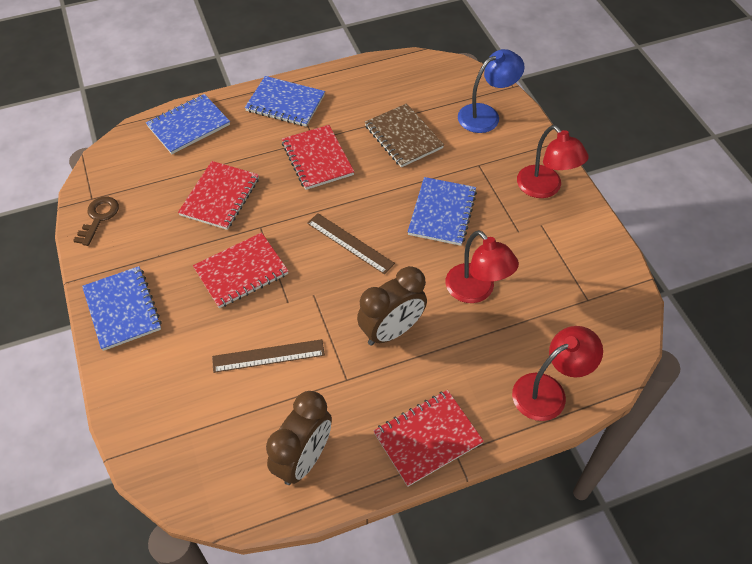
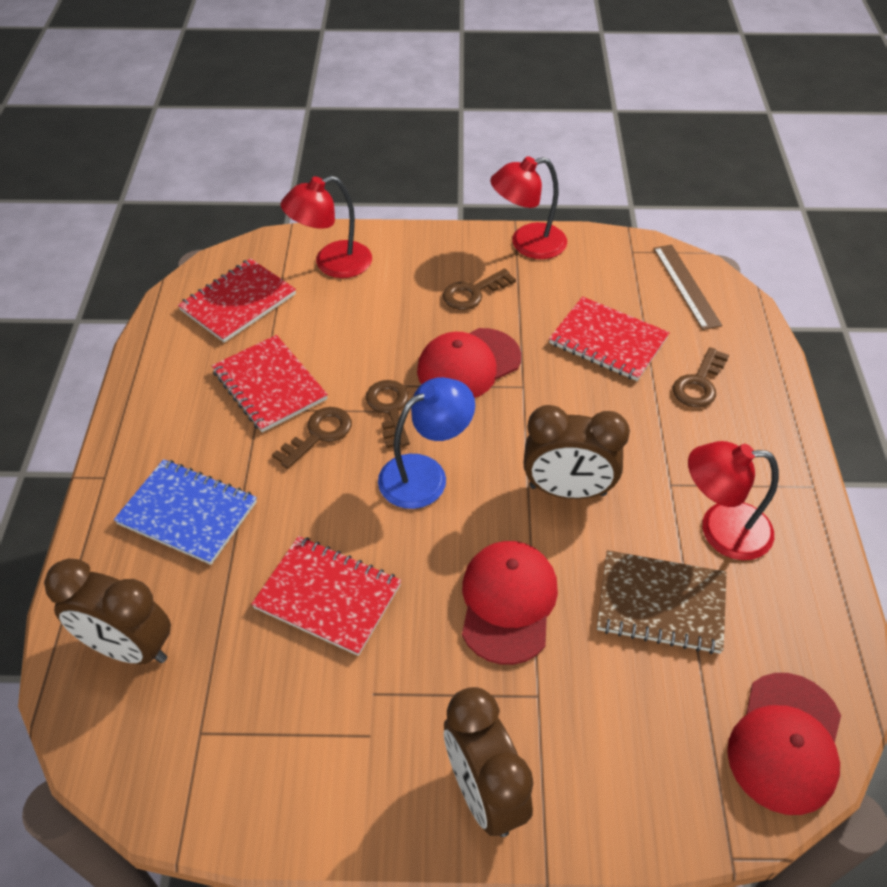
blue notebook: [82,266,162,351] [146,94,230,154] [245,76,325,127] [408,177,477,246] = 4 -> [114,459,257,565] = 1
brown clock: [266,391,332,485] [357,266,427,346] = 2 -> [44,558,171,664] [444,687,533,837] [524,405,630,499] = 3
brown key: [73,197,119,246] = 1 -> [272,407,352,469] [366,380,410,448] [443,268,516,310] [673,347,729,408] = 4
brown ruler: [212,339,325,373] [307,213,395,274] = 2 -> [653,245,722,330] = 1
red cap: none = 0 -> [417,328,521,398] [462,541,558,665] [727,673,841,815] = 3

